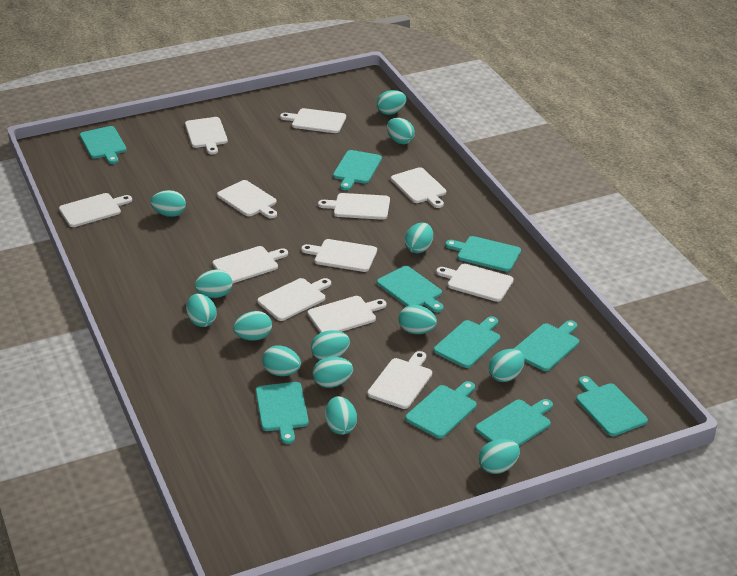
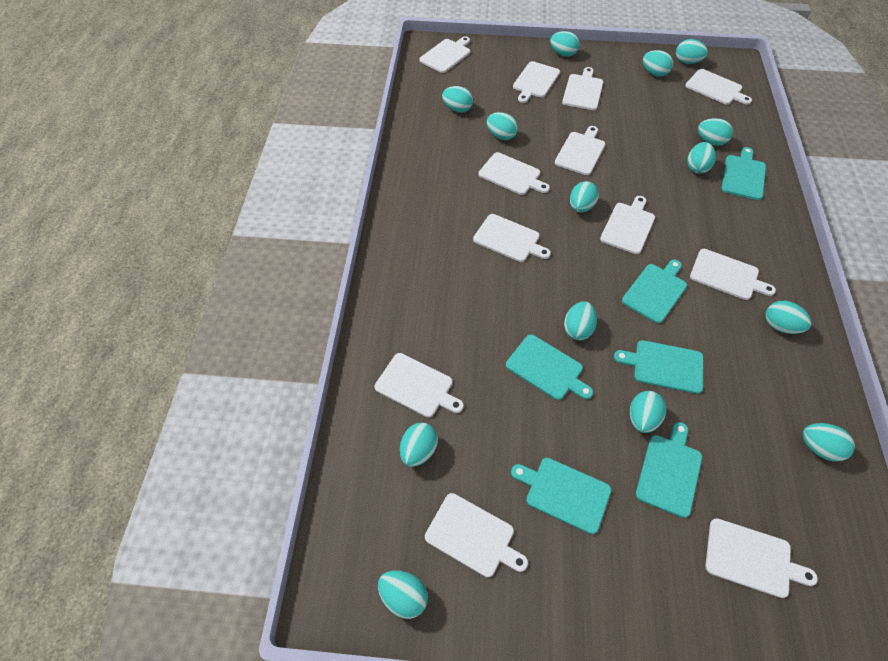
turquoise cutting board: [80,126,127,164] [256,382,309,444] [333,150,382,190] [377,266,443,312] [405,381,477,438] [434,316,500,368] [445,236,521,272] [475,399,553,446] [514,320,579,371] [576,376,648,436] = 10 -> [506,334,593,400] [511,458,611,534] [614,340,704,394] [622,260,687,323] [636,422,702,518] [721,147,766,200] = 6

